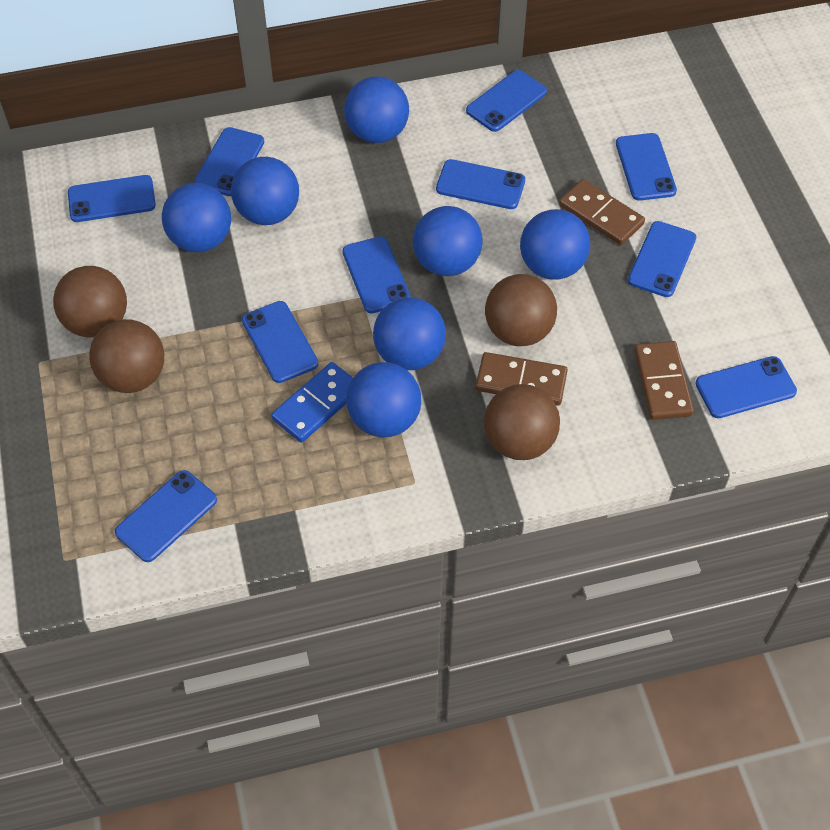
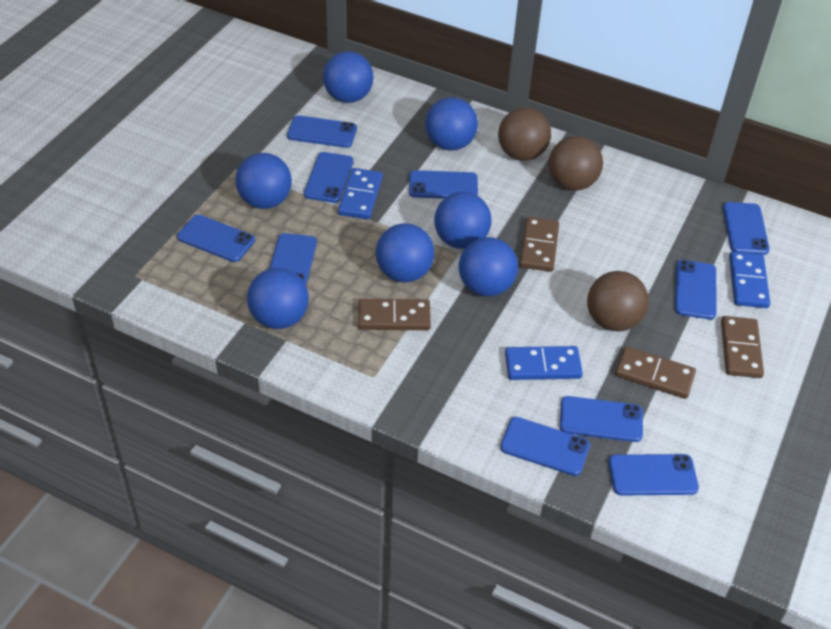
blue domino: [271,362,353,443] = 1 -> [338,168,383,220] [505,346,583,380] [729,252,770,308] = 3
brown ball: [53,266,127,337] [89,319,164,393] [484,384,560,460] [485,274,557,346] = 4 -> [498,107,551,161] [548,136,603,190] [587,271,649,332] = 3
brown domino: [476,352,568,406] [559,179,645,245] [634,341,694,420] = 3 -> [358,299,431,330] [520,217,559,272] [615,346,696,399] [721,316,764,378] = 4

